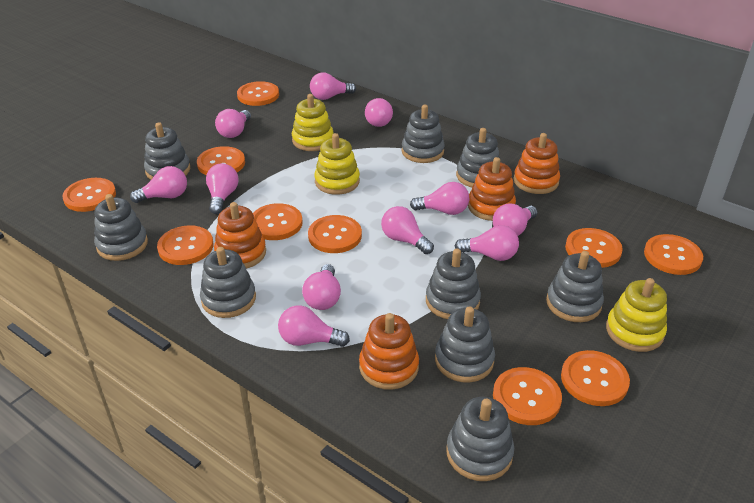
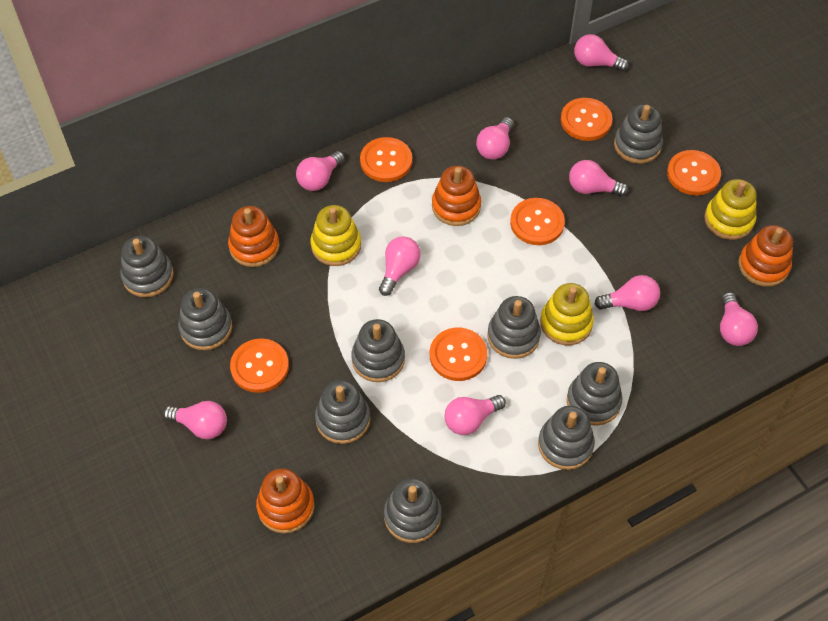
orange button: [62,178,116,212] [157,225,214,265] [197,146,245,175] [237,81,279,106] [253,203,303,240] [308,215,362,253] [493,367,562,425] [561,350,630,406] [565,228,623,268] [644,234,703,275] = 10 -> [230,338,289,393] [360,137,412,182] [430,327,488,381] [510,198,565,245] [561,98,612,141] [667,150,721,196] = 6
pink light bulb: [130,166,187,203] [206,163,239,214] [215,109,251,138] [278,305,350,347] [302,264,341,310] [310,73,356,100] [365,98,393,127] [381,206,434,254] [410,182,469,215] [455,225,519,261] [493,204,538,236] = 11 -> [163,401,227,439] [296,151,345,191] [379,236,421,296] [444,395,506,435] [476,117,514,160] [569,160,628,196] [574,34,629,71] [595,275,660,311] [720,292,758,346] = 9

